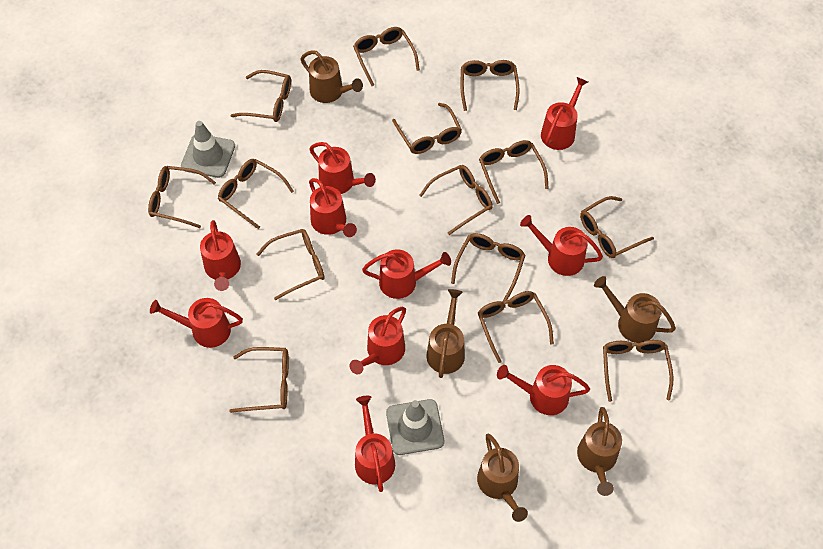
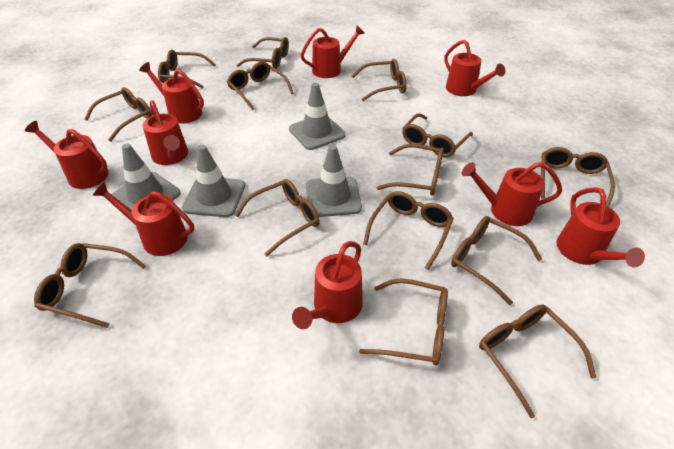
brown watering can: [301,50,363,103] [426,289,465,378] [477,434,528,522] [577,407,622,496] [594,276,676,343] = 5 -> none = 0
grey traffic cone: [181,121,235,178] [386,399,444,455] = 2 -> [111,143,181,210] [182,145,245,217] [289,83,346,150] [306,145,362,217] = 4
red watering can: [150,298,243,348] [200,220,241,291] [309,142,376,194] [309,178,357,237] [350,307,406,374] [355,396,395,492] [362,249,451,299] [497,365,590,415] [520,215,603,276] [541,77,588,150] = 10 -> [25,121,109,189] [93,182,194,256] [139,62,204,124] [143,100,188,165] [292,241,363,329] [301,25,365,78] [444,40,505,96] [462,162,562,226] [557,187,645,267] = 9

